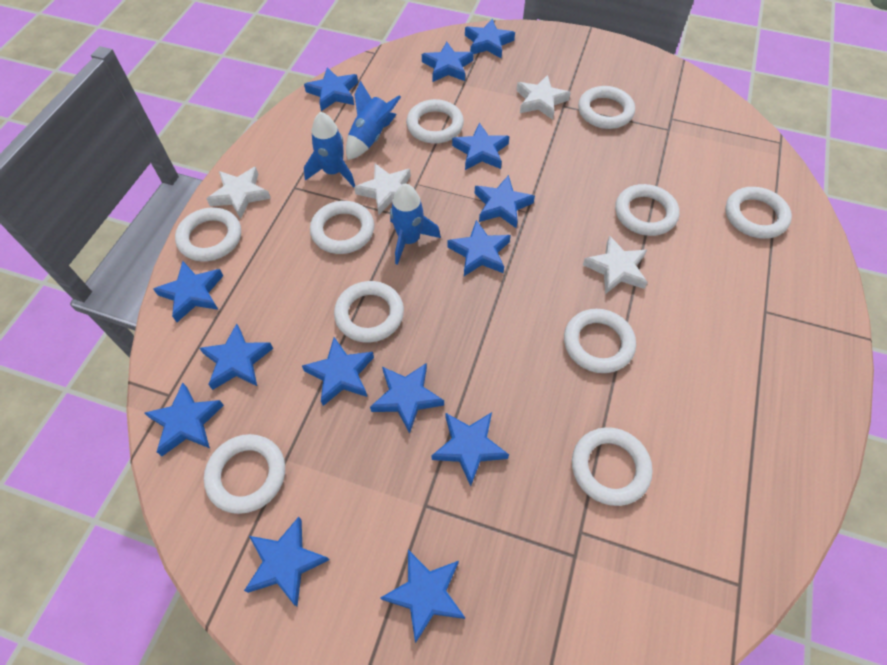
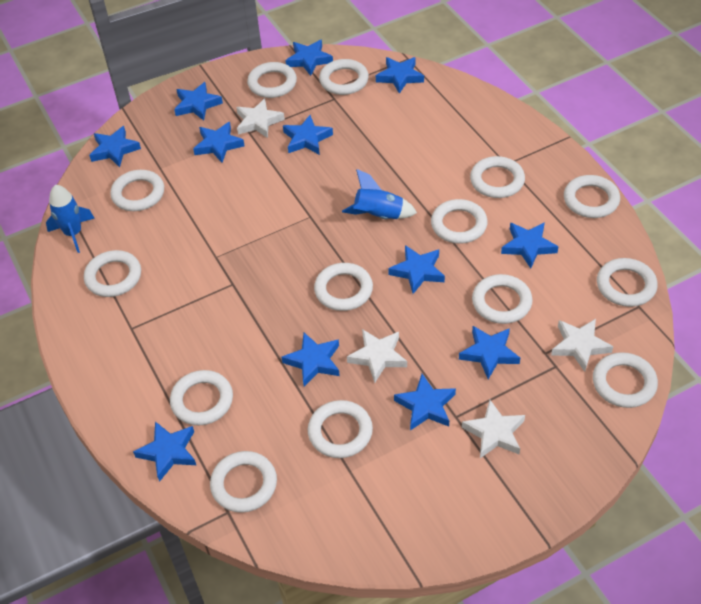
blue rocket: [304,112,355,187] [346,80,401,160] [390,183,441,265] = 3 -> [46,185,95,253] [342,169,417,219] = 2
blue star: [144,382,224,456] [153,261,223,322] [199,324,273,390] [244,517,329,606] [302,337,374,406] [304,67,358,111] [370,363,444,434] [380,550,465,643] [422,42,474,82] [432,412,509,486] [447,220,511,276] [452,123,510,170] [465,19,515,58] [475,175,535,228] = 14 -> [89,126,141,167] [133,422,196,482] [174,82,223,121] [193,122,245,163] [282,333,340,387] [283,115,333,155] [285,39,333,76] [376,57,424,94] [388,245,445,294] [394,374,456,431] [459,326,520,379] [501,222,558,269] = 12
white ring: [175,207,241,262] [204,434,285,514] [310,201,374,254] [334,281,404,343] [406,99,464,144] [564,309,636,373] [572,427,653,506] [578,86,635,129] [615,184,680,236] [725,187,792,239] = 10 -> [84,250,141,297] [110,170,164,211] [170,370,233,425] [210,451,277,513] [247,62,297,98] [308,400,373,458] [314,263,373,311] [319,59,369,95] [431,199,488,244] [470,156,525,198] [472,274,532,324] [564,175,620,218] [593,352,658,408] [597,258,658,307] = 14

